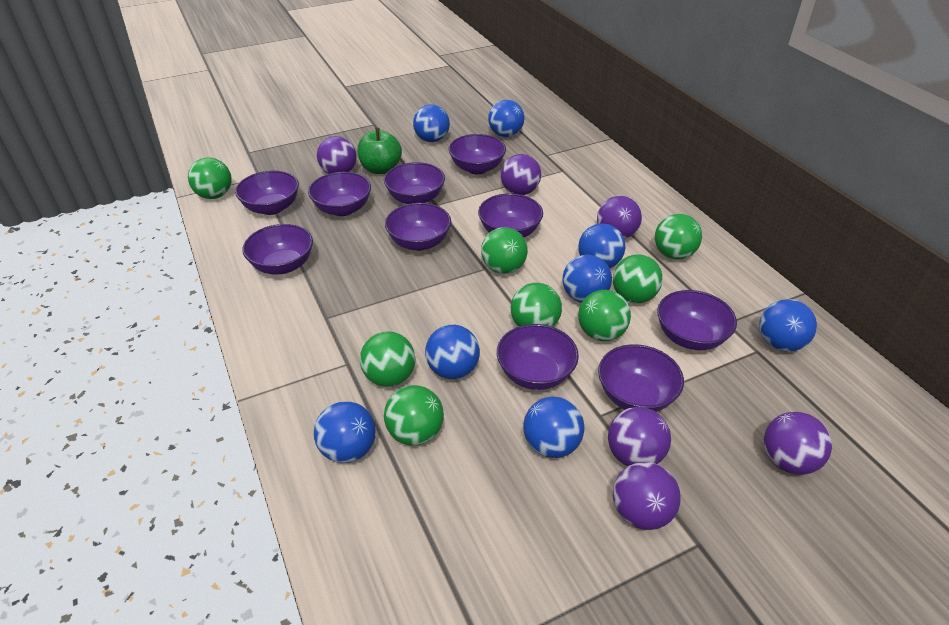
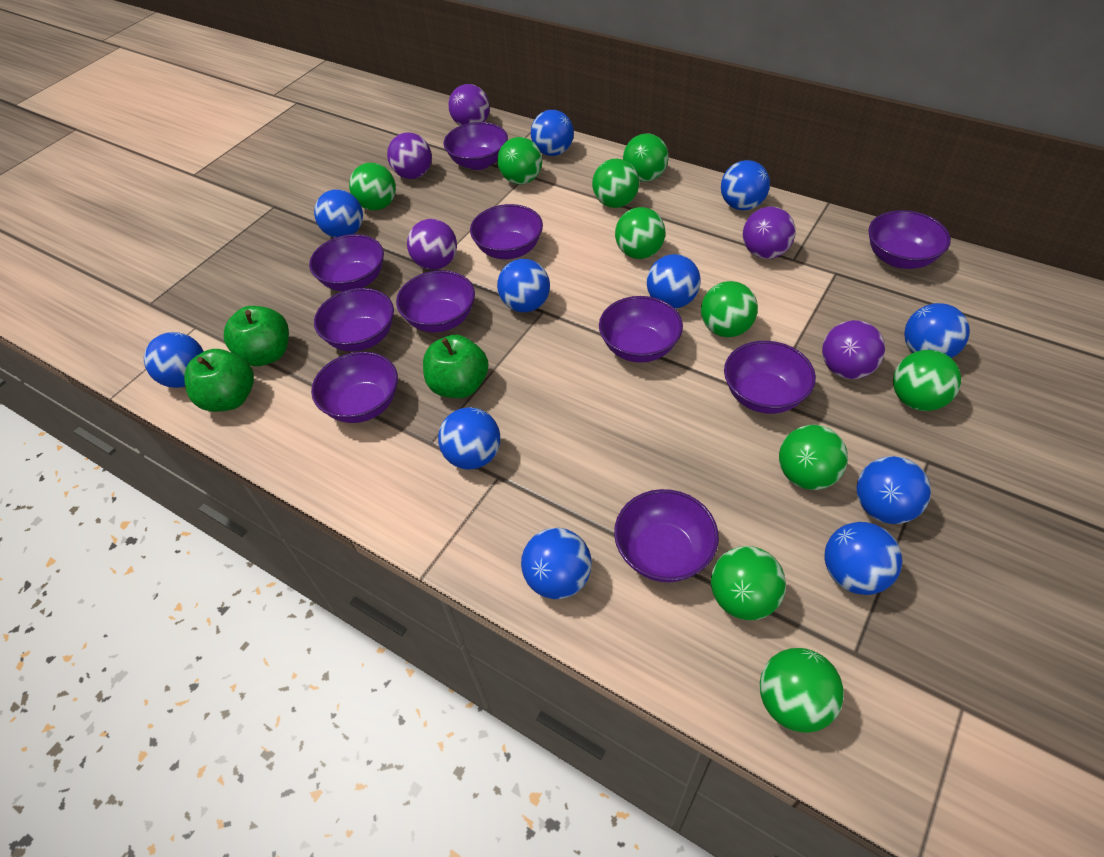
blue ball: [314,401,376,463] [413,105,450,142] [425,325,480,379] [488,100,525,137] [523,397,584,458] [563,255,612,303] [578,223,625,268] [759,299,817,352] = 8 -> [144,332,204,388] [314,189,363,238] [438,407,500,470] [497,259,550,312] [521,528,592,599] [531,110,574,156] [647,254,701,309] [721,160,770,210] [824,522,903,595] [856,456,931,524] [904,303,970,358] = 11
green apple: [357,128,402,174] = 1 -> [184,349,254,412] [224,306,289,366] [423,335,489,398] = 3
green ball: [188,157,232,199] [360,331,415,387] [384,385,444,446] [481,227,528,274] [511,283,562,327] [578,290,631,341] [613,254,663,303] [655,214,702,260] = 8 -> [349,163,396,210] [497,137,542,185] [592,159,639,208] [615,207,665,259] [623,133,669,182] [701,281,758,337] [711,546,786,620] [760,648,844,733] [779,425,848,490] [893,350,961,411] = 10
purple ball: [317,136,357,174] [501,154,541,195] [597,196,642,239] [608,407,671,466] [613,462,681,530] [764,412,832,475] = 6 -> [387,132,432,179] [407,219,457,270] [448,84,490,126] [743,207,796,259] [822,320,885,379] = 5

